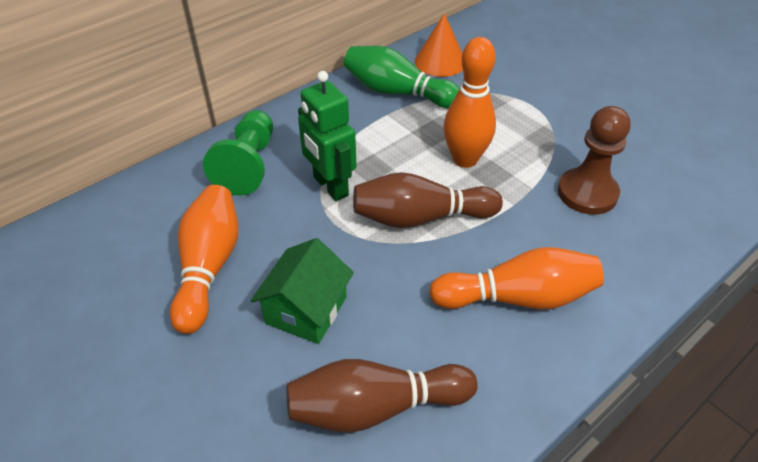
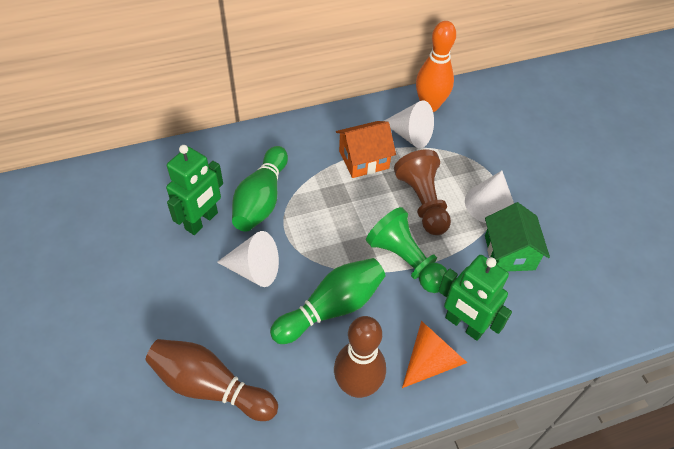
green bowling pin: [344,46,460,108] = 1 -> [232,146,288,232] [270,258,386,344] = 2
green robot: [298,71,357,201] = 1 -> [166,145,223,235] [439,255,512,341] = 2
orange bowling pin: [169,185,238,334] [429,247,604,310] [444,37,496,168] = 3 -> [416,21,456,112] = 1
orange house: none = 0 -> [336,121,396,178] = 1
white cone: none = 0 -> [217,231,279,287] [384,100,434,148] [465,171,514,223] = 3

